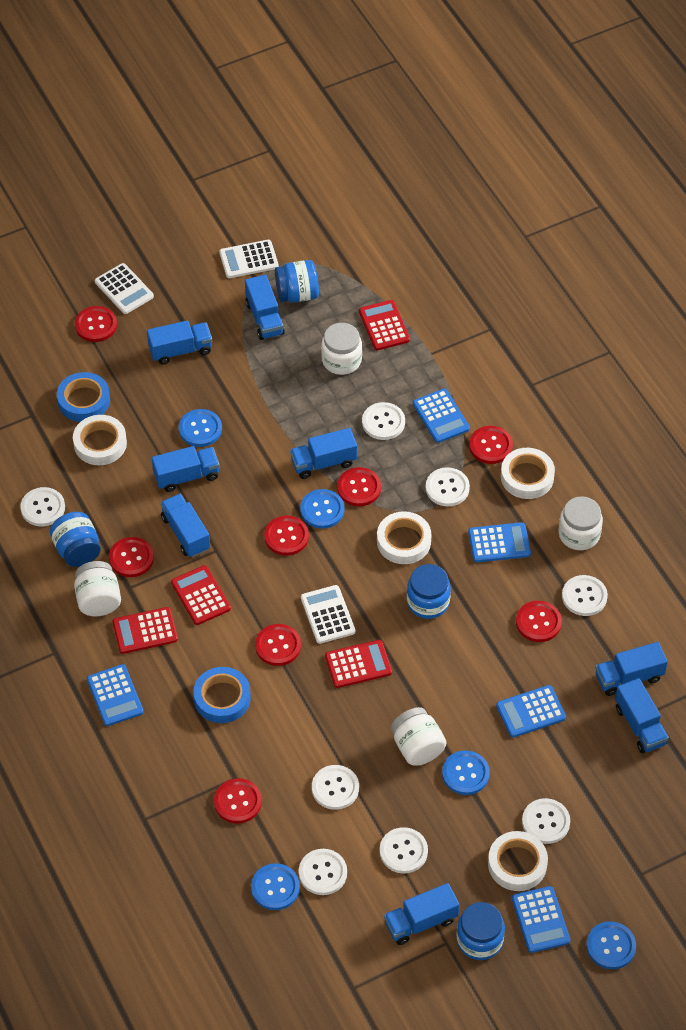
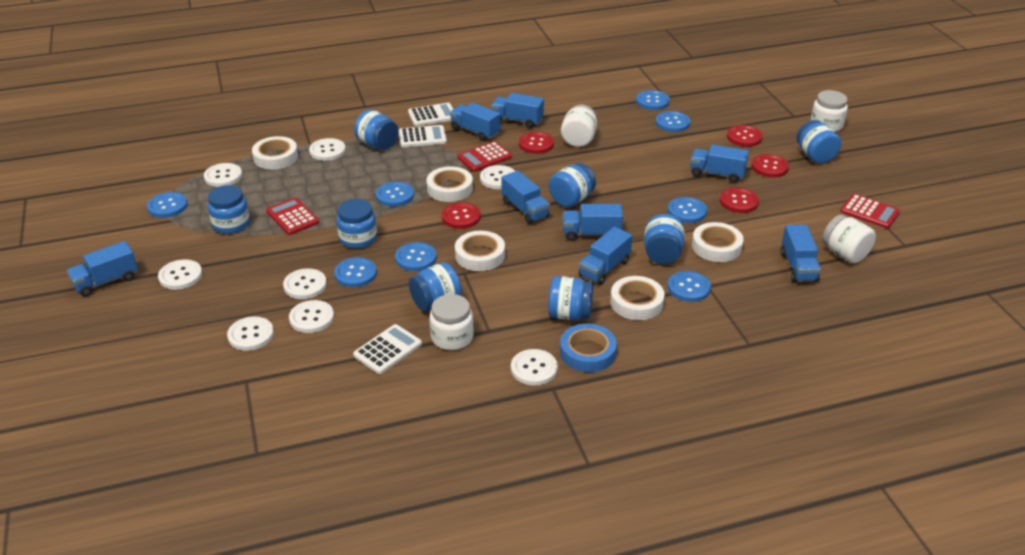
blue button: [179,409,222,447] [251,863,300,910] [300,489,345,529] [442,750,490,795] [586,921,636,970] = 5 -> [147,192,188,218] [334,257,377,287] [376,181,414,207] [395,242,437,271] [636,90,670,110] [656,111,690,132] [668,197,707,223] [668,271,711,302] = 8
blue calculator: [87,664,144,726] [413,389,470,443] [468,522,531,562] [496,685,566,737] [512,886,570,953] = 5 -> none = 0
blue jar: [50,512,101,567] [275,260,319,303] [407,564,451,619] [456,902,505,960] = 4 -> [208,185,250,234] [336,199,377,249] [354,110,398,150] [409,262,462,312] [548,276,594,320] [549,163,596,207] [644,214,685,264] [797,120,841,163] = 8
blue tape: [57,372,110,422] [193,667,251,723] = 2 -> [560,324,617,372] = 1
red button: [75,306,117,342] [109,537,154,577] [214,778,262,823] [255,624,301,666] [264,516,309,556] [337,467,381,506] [469,426,513,464] [516,601,562,642] = 8 -> [441,202,481,229] [519,132,554,154] [720,187,759,213] [727,125,763,147] [751,154,789,178] = 5
red calculator: [113,607,178,654] [171,565,231,625] [325,640,392,688] [359,300,410,350] = 4 -> [266,198,319,235] [458,141,512,172] [840,194,900,229] = 3
white tape: [73,415,127,465] [377,511,431,564] [488,831,548,891] [501,448,555,499] = 4 -> [252,136,298,169] [427,166,473,202] [455,231,505,271] [610,276,665,320] [692,222,744,262] = 5

